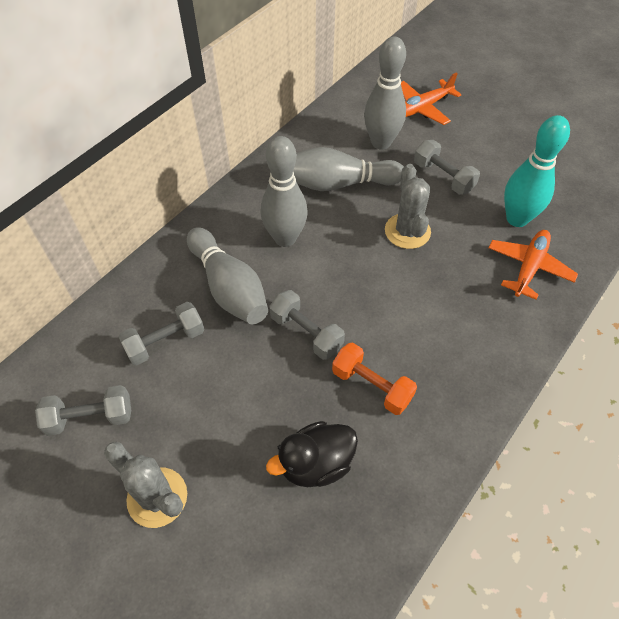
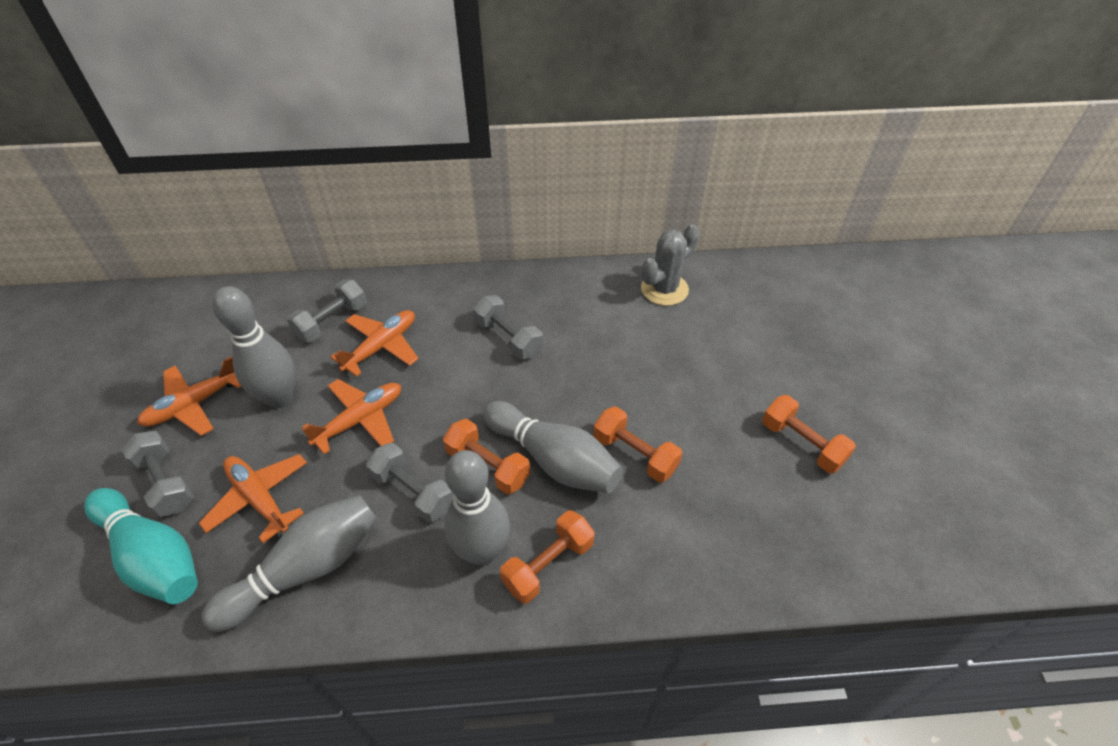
black duck: [266,421,358,487] = 1 -> none = 0
grey cactus: [104,442,187,528] [385,164,431,249] = 2 -> [641,224,700,306] = 1
orange dumbbell: [332,343,417,415] = 1 -> [443,419,530,494] [500,510,595,604] [594,406,683,482] [762,395,856,473] = 4
orange plane: [401,72,461,125] [488,230,578,300] = 2 -> [137,356,242,436] [199,454,307,543] [302,379,401,454] [331,310,419,377] = 4

